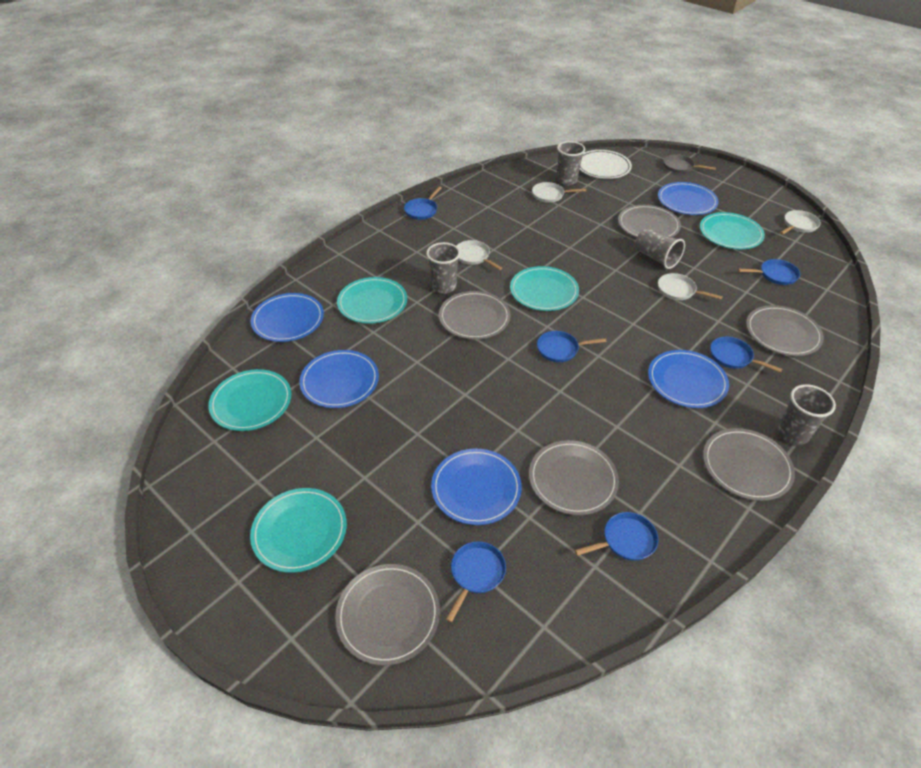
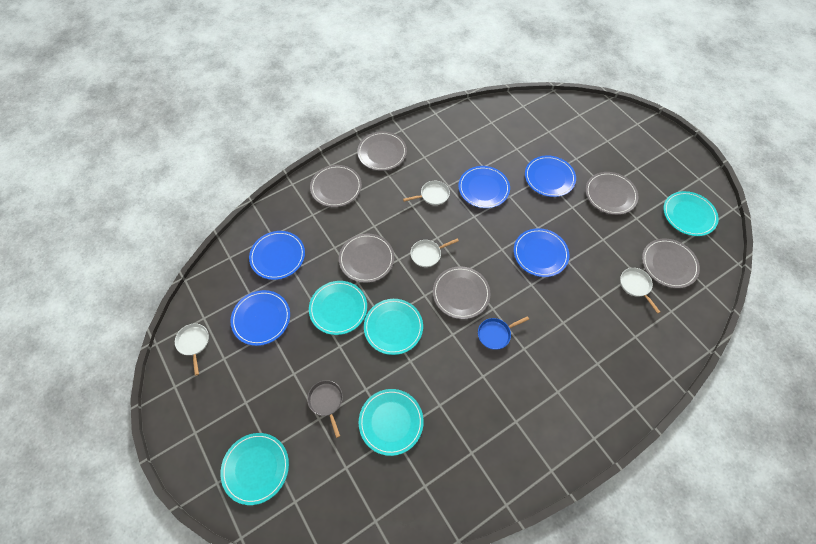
blue pan: [404,186,442,220] [446,542,506,623] [537,331,606,362] [575,512,658,561] [710,337,782,373] [738,259,800,285] = 6 -> [478,316,529,350] = 1
grey cup: [426,242,460,294] [557,141,585,185] [635,228,685,269] [778,384,836,445] = 4 -> none = 0
white plate: [580,150,632,179] = 1 -> none = 0

